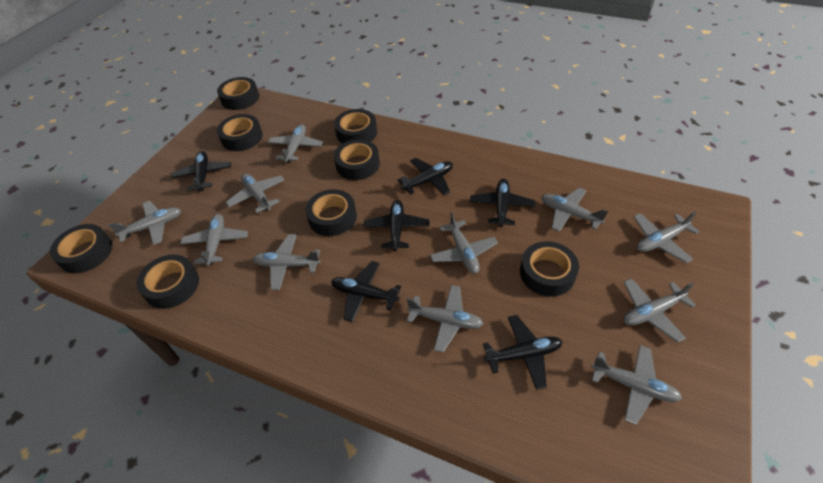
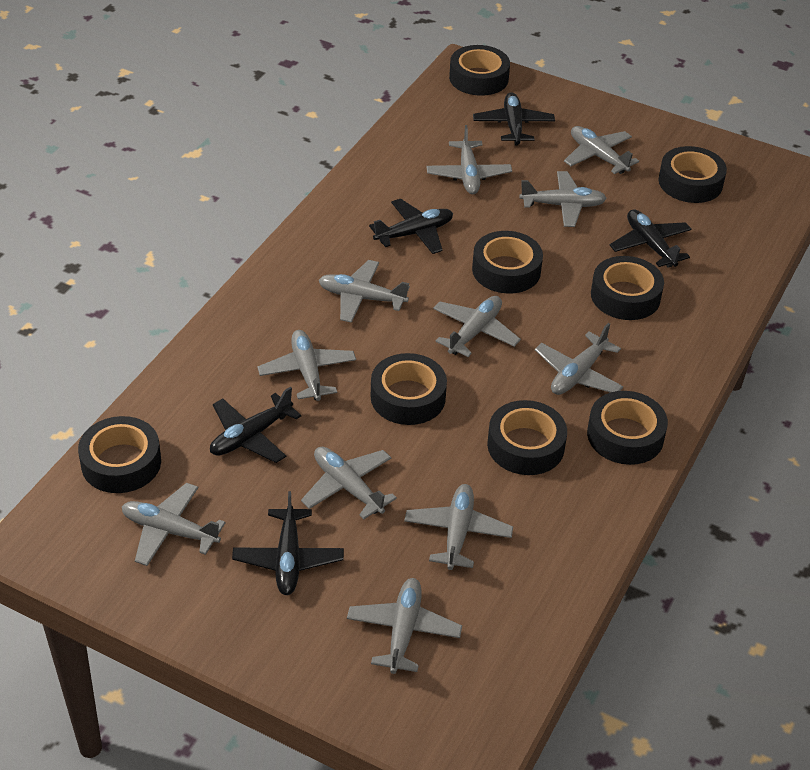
black plane: [171,151,231,192] [331,261,401,322] [363,200,429,251] [398,158,453,195] [470,179,535,227] [483,315,563,390] = 6 -> [210,387,301,463] [232,491,344,595] [369,199,453,254] [473,92,555,146] [610,209,692,268] = 5

